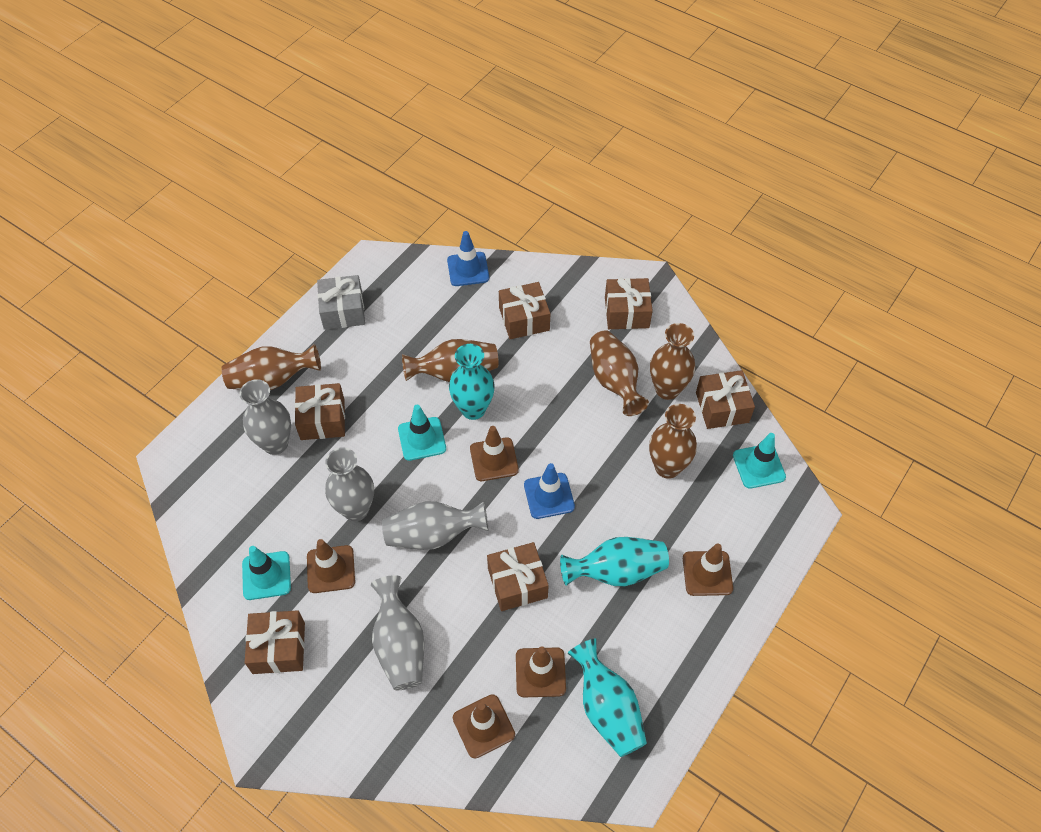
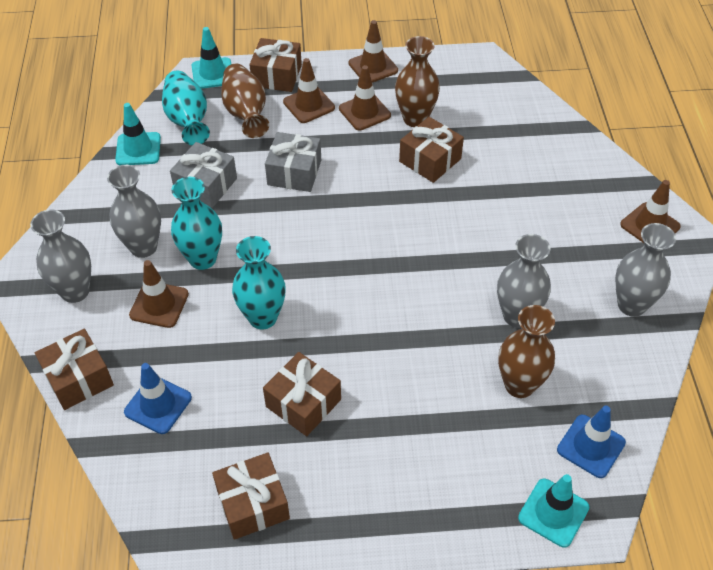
brown gift: [245,610,305,674] [295,383,345,440] [487,542,549,611] [499,282,550,339] [605,278,653,329] [696,370,755,429] = 6 -> [35,329,114,410] [212,453,290,540] [249,38,302,92] [263,352,341,436] [399,117,464,183] = 5
brown vase: [222,344,321,390] [402,339,499,382] [590,330,649,416] [649,404,697,479] [650,323,695,400] = 5 -> [221,64,269,138] [395,36,440,127] [498,305,555,398] = 3
grey gift: [317,275,365,330] = 1 -> [170,142,237,208] [265,132,321,192] = 2

